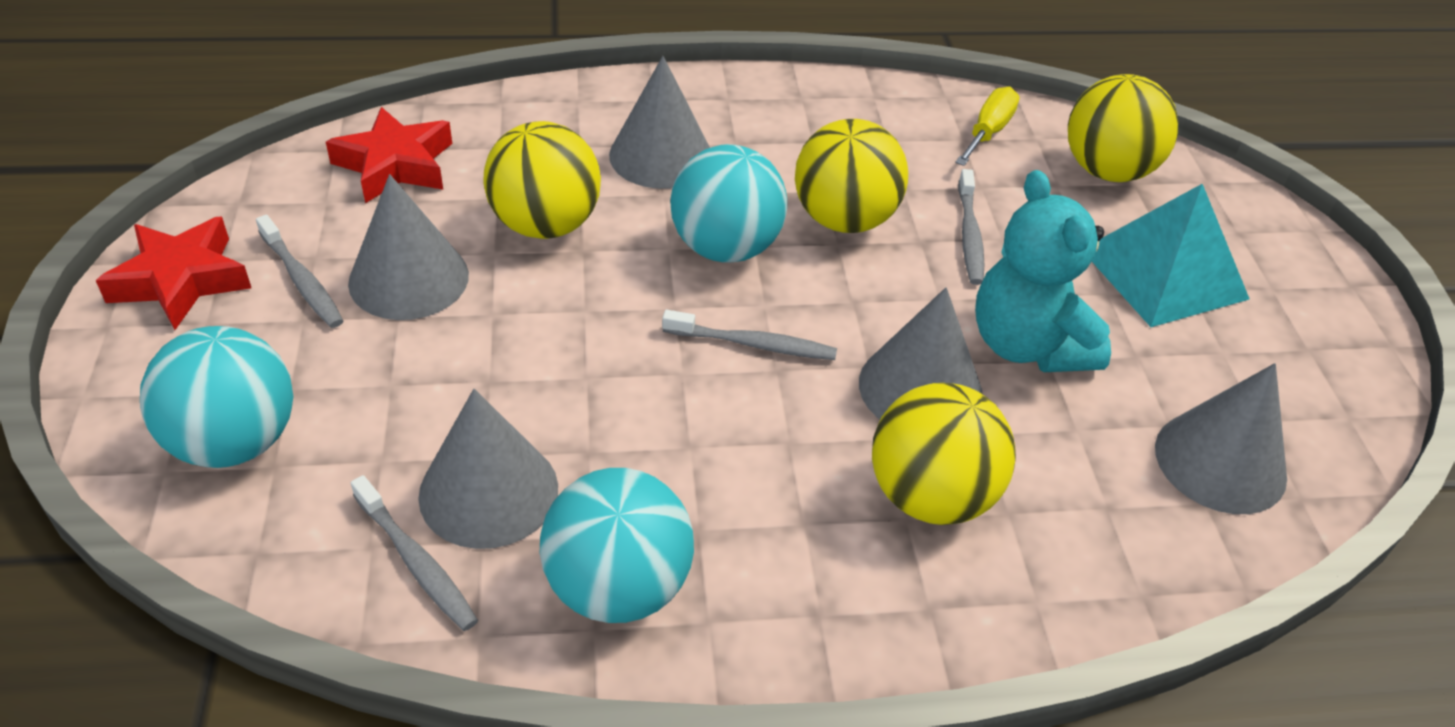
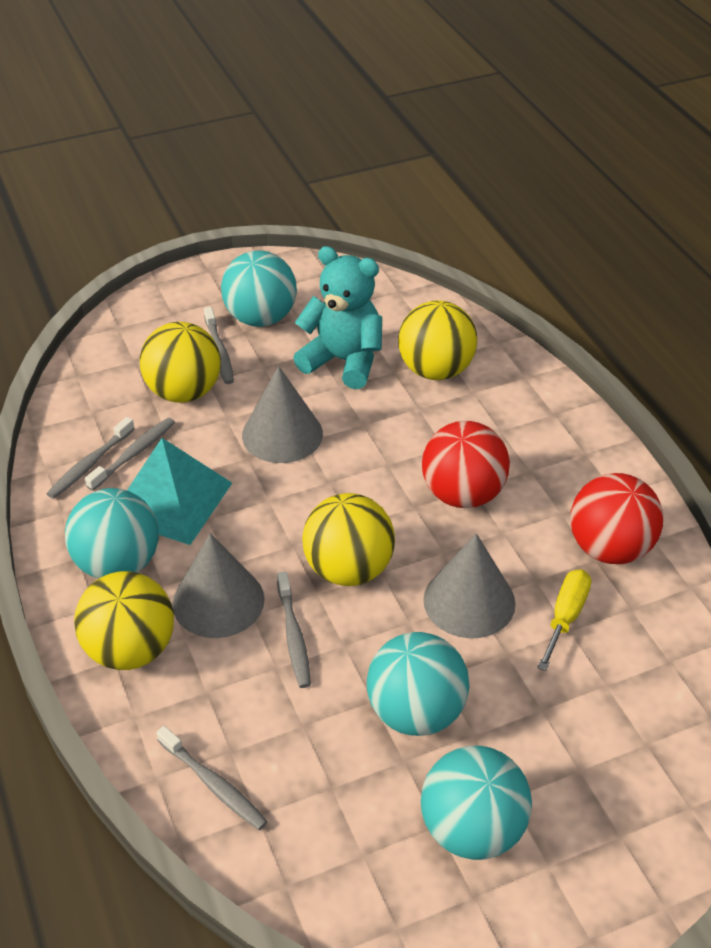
grey cone: [348,174,469,320] [418,389,558,549] [609,56,710,189] [859,287,982,419] [1155,363,1287,514] = 5 -> [172,533,265,638] [242,366,323,463] [423,533,516,638] = 3
grey toothbrush: [256,215,343,328] [351,475,478,631] [662,310,837,360] [958,169,984,285] = 4 -> [47,417,135,499] [85,418,175,491] [156,726,268,830] [204,306,234,384] [277,571,311,688] = 5
red ball: none = 0 -> [422,421,510,508] [570,473,663,564] = 2
red star: [96,216,251,330] [326,107,452,203] = 2 -> none = 0
turquoise ball: [140,326,293,468] [540,468,694,623] [670,144,787,263] = 3 -> [65,488,159,579] [221,251,297,327] [367,632,469,736] [421,746,532,860] = 4

